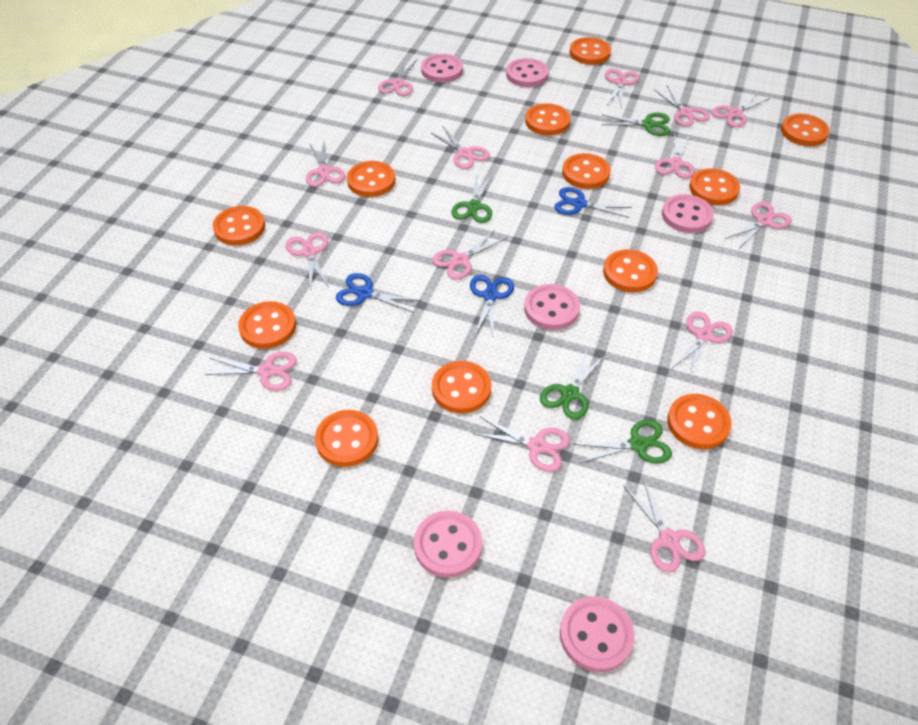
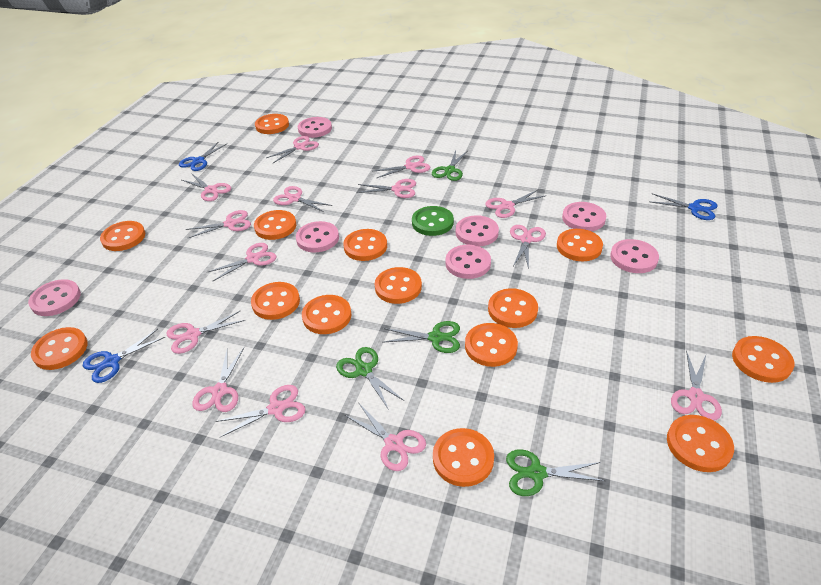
green button: none = 0 -> [412,206,454,236] = 1
orange button: [213,206,265,245] [238,301,296,349] [315,410,378,467] [347,161,395,197] [432,361,492,413] [525,103,570,135] [562,153,611,189] [570,37,611,65] [603,249,658,292] [667,394,732,449] [689,168,740,205] [781,114,830,146] = 12 -> [31,327,88,370] [100,221,145,251] [251,282,300,320] [254,210,296,240] [255,114,289,134] [302,295,351,334] [343,229,387,261] [375,267,422,304] [433,428,494,487] [465,323,518,367] [488,288,538,328] [557,229,603,261] [667,415,734,472] [732,336,795,383] = 14
pink button: [414,511,482,578] [421,54,463,83] [506,58,549,87] [524,284,580,330] [560,596,635,672] [662,194,714,233] = 6 -> [28,279,81,316] [296,221,339,252] [298,117,332,138] [446,245,491,279] [456,215,499,246] [562,202,606,231] [610,239,659,273] = 7

